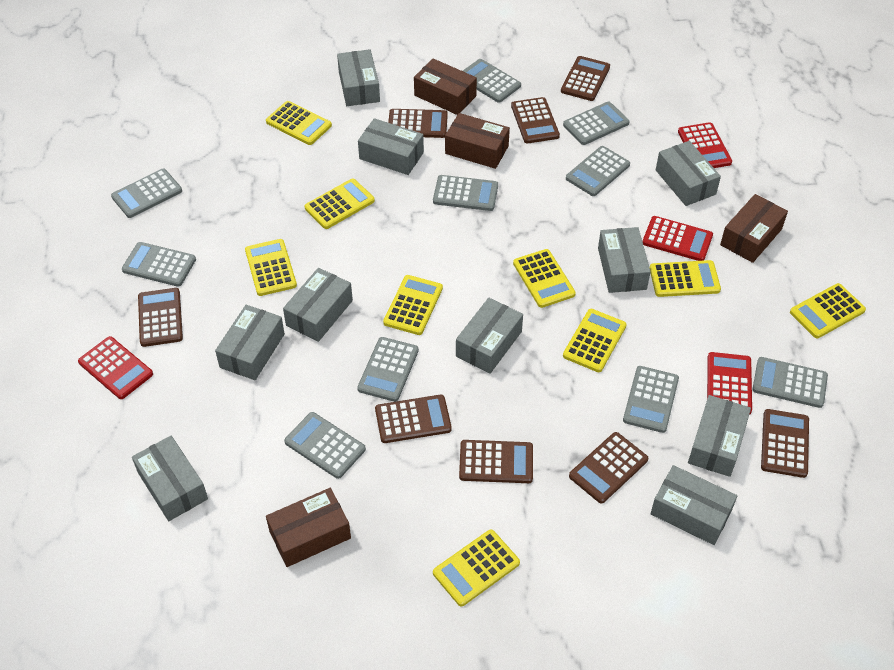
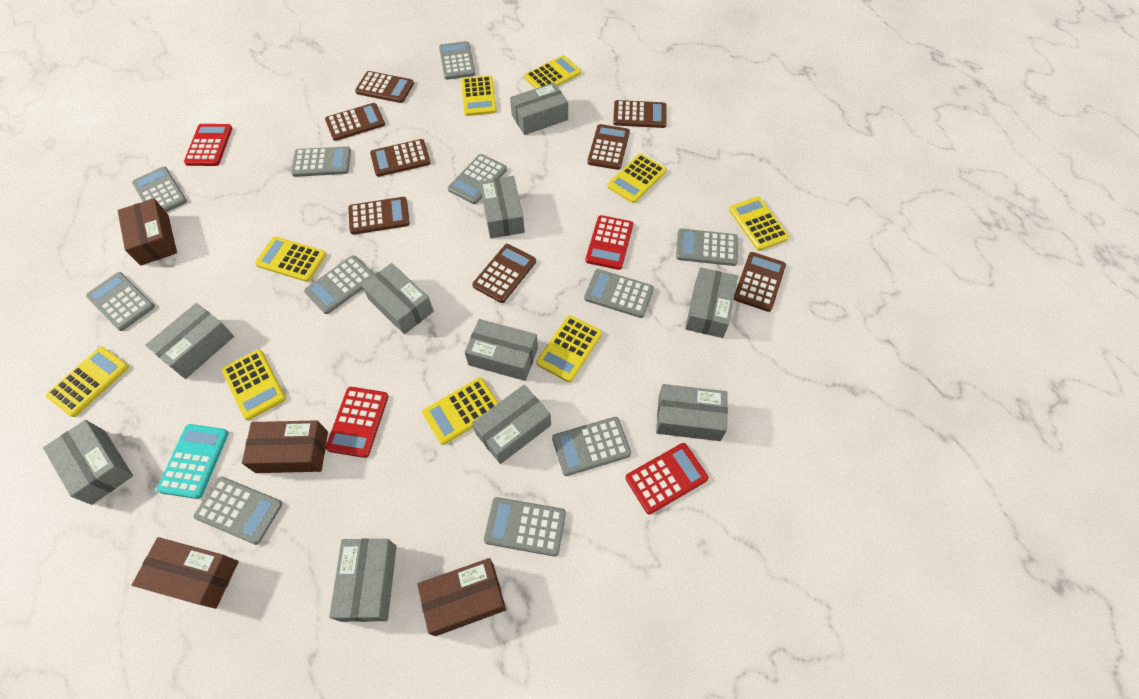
grey calculator: [111,169,182,218] [122,242,196,287] [284,412,366,479] [357,337,419,402] [433,175,498,211] [463,59,521,103] [563,102,630,145] [566,146,630,196] [623,366,679,433] [753,357,828,408] = 10 -> [86,272,155,331] [132,167,187,212] [194,477,282,545] [291,146,351,177] [304,255,375,314] [439,41,475,80] [448,154,507,204] [484,497,566,557] [552,417,631,476] [584,269,654,318] [676,228,738,266] = 11
turquoise calculator: none = 0 -> [157,424,229,499] = 1

